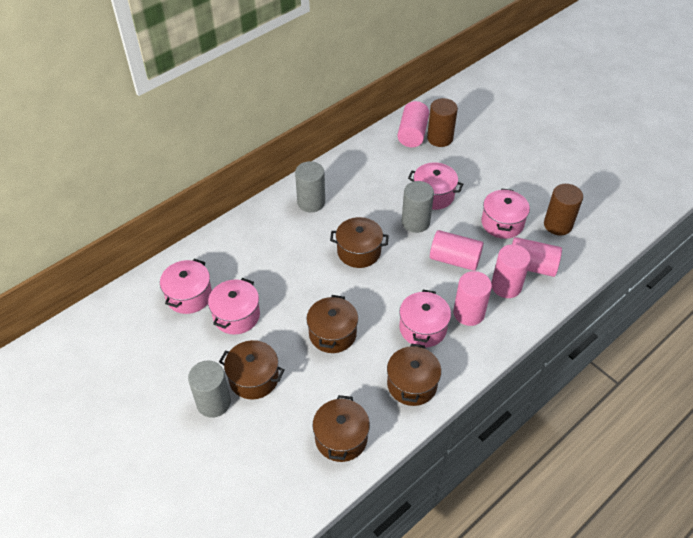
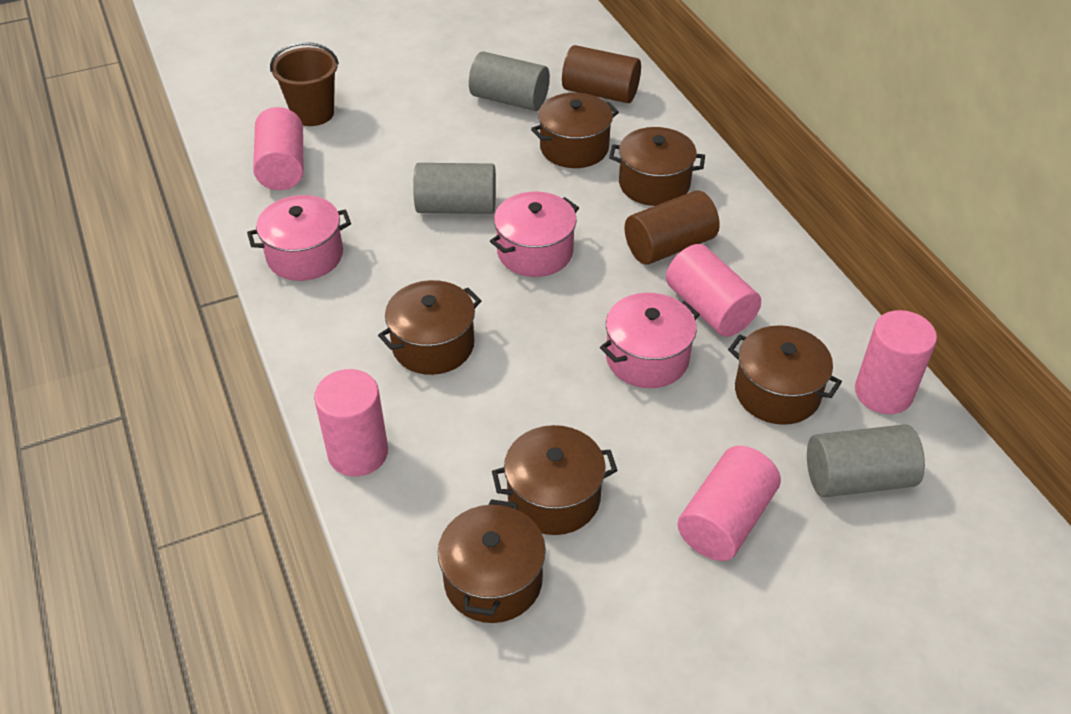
brown bucket: none = 0 -> [270,42,339,126] = 1
brown pot: [219,340,285,399] [307,295,358,353] [313,395,370,462] [330,217,389,268] [387,343,441,406] = 5 -> [378,280,481,375] [438,499,546,623] [492,425,618,535] [531,93,619,168] [609,127,705,206] [728,325,842,425] = 6
pink pot: [160,259,212,314] [208,278,260,335] [399,290,451,348] [408,162,463,210] [481,189,530,239] = 5 -> [247,195,351,281] [490,192,579,277] [600,293,700,388] = 3

